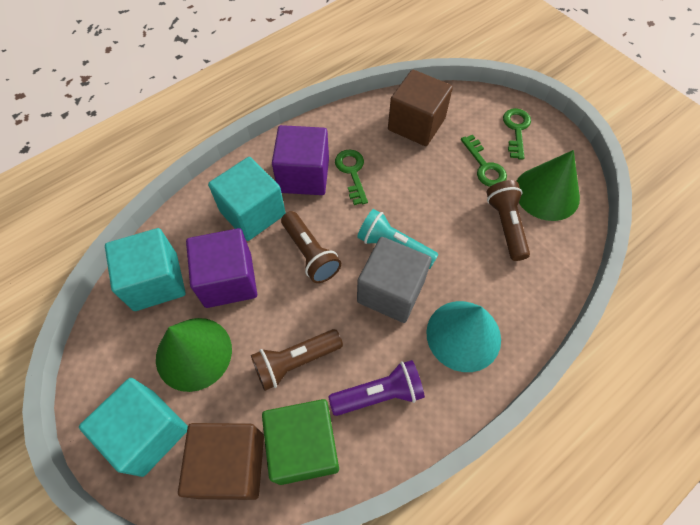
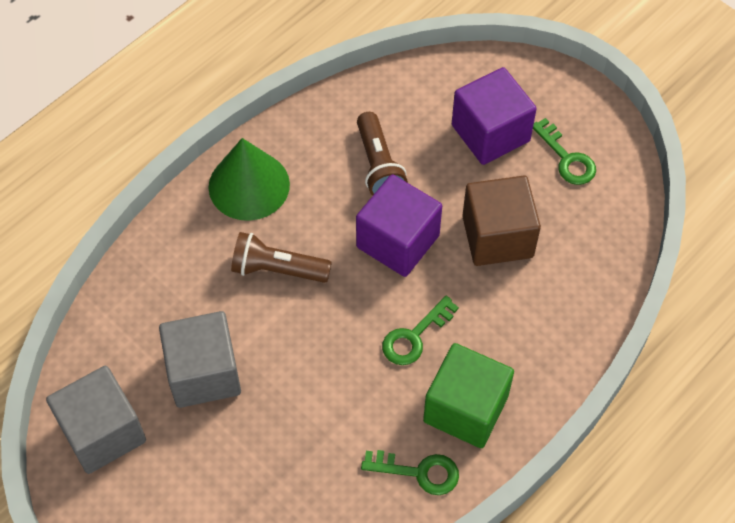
brown cube: [178,423,264,500] [388,70,453,146] = 2 -> [462,175,541,266] = 1
brown flashlight: [251,329,343,391] [281,211,342,283] [486,180,530,261] = 3 -> [231,232,332,283] [357,112,408,196] = 2
green cone: [156,318,232,392] [517,150,580,221] = 2 -> [209,138,290,221] = 1
grey cube: [357,237,432,323] = 1 -> [46,366,146,474] [159,311,241,408] = 2
purple flashlight: [328,360,425,416] = 1 -> none = 0
turquoise cone: [426,301,501,372] = 1 -> none = 0
turquoise cube: [79,378,188,477] [105,228,186,311] [208,157,286,241] = 3 -> none = 0
turquoise flashlight: [357,209,439,269] = 1 -> none = 0

